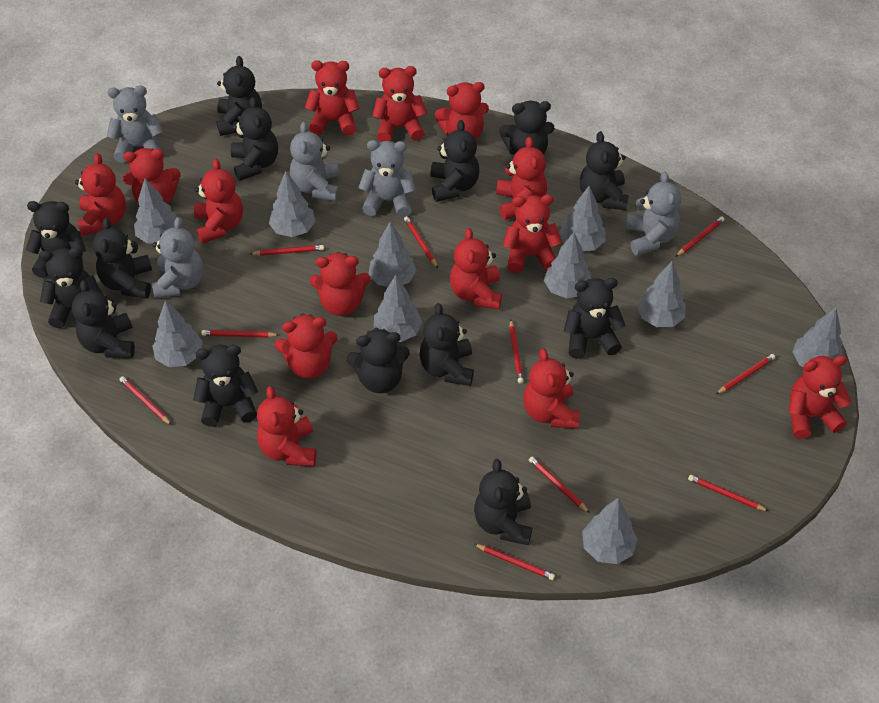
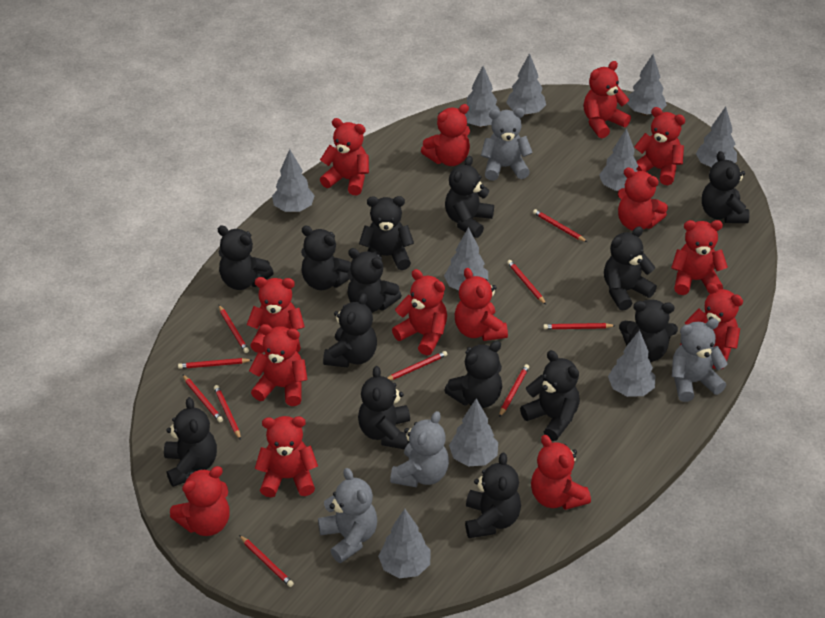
grey teddy bear: [107,85,163,163] [152,217,203,299] [290,122,339,201] [358,140,416,217] [626,171,681,256] = 5 -> [318,468,377,563] [390,411,449,487] [481,108,533,181] [672,318,728,402] = 4

